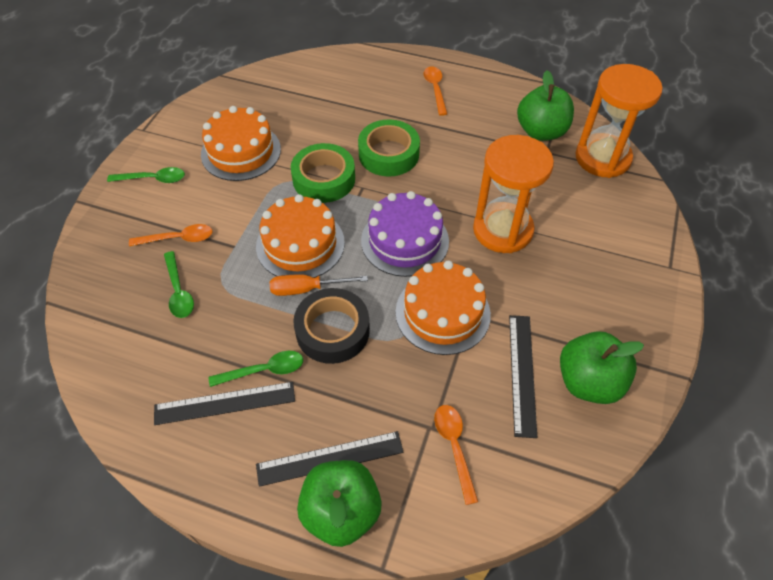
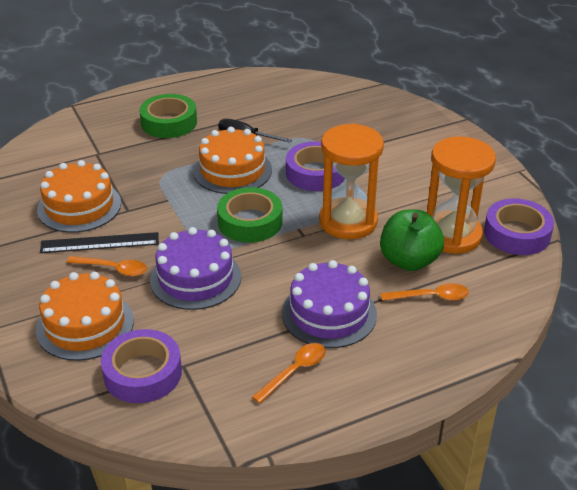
black ruler: [154,382,295,425] [256,431,404,487] [509,315,537,438] = 3 -> [40,232,159,253] = 1
black screwdriver: none = 0 -> [218,119,292,143] = 1
black tape: [293,288,370,364] = 1 -> none = 0
green apple: [297,460,382,547] [517,71,574,141] [560,331,644,404] = 3 -> [380,210,444,271] = 1
green spoon: [107,167,185,183] [164,251,194,318] [209,351,303,387] = 3 -> none = 0
orange screwdriver: [270,274,368,296] = 1 -> none = 0
purple cake: [361,191,449,277] = 1 -> [150,227,241,310] [282,260,377,348] = 2
purple tape: none = 0 -> [101,329,182,403] [286,141,345,191] [484,198,554,255] = 3

